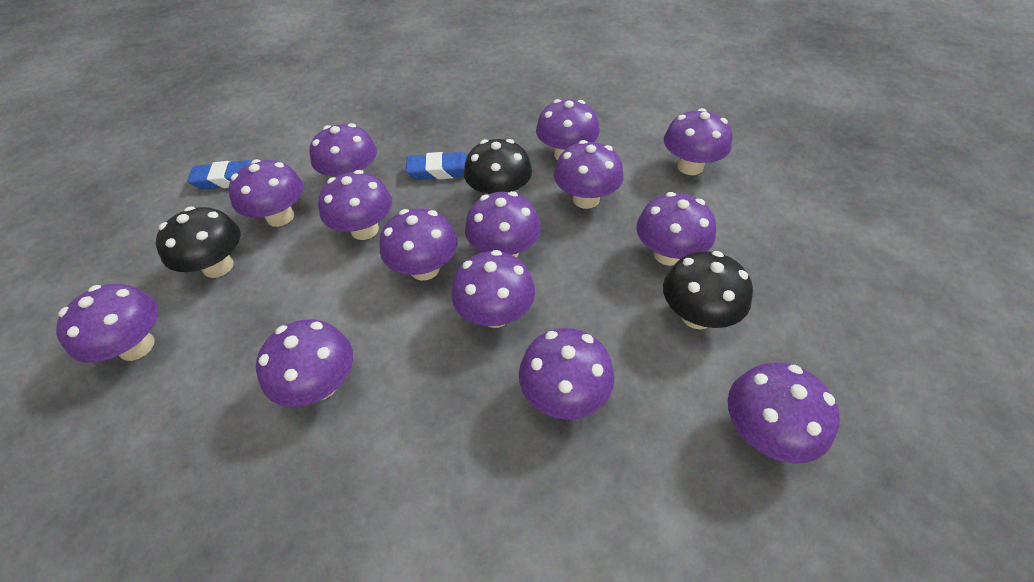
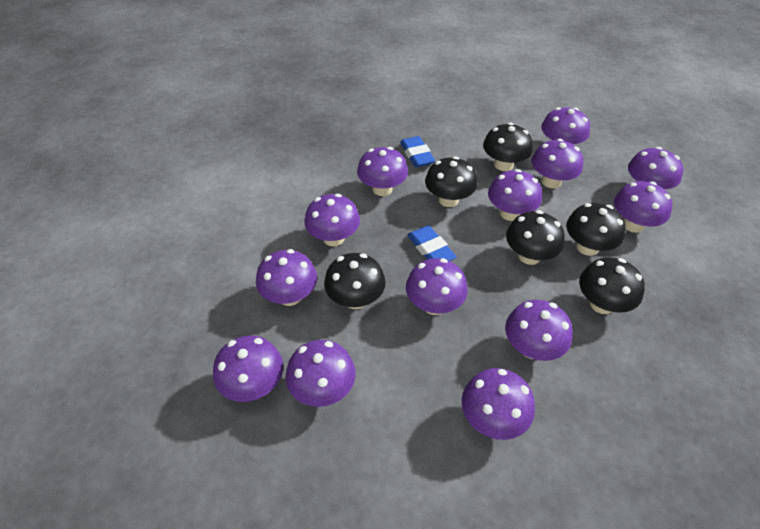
black mushroom: [156,207,240,278] [464,139,532,195] [663,251,753,329] = 3 -> [324,253,386,309] [425,156,477,207] [483,123,533,171] [506,210,565,265] [566,203,626,256] [579,257,645,314] = 6
purple mushroom: [56,284,158,362] [228,159,303,227] [256,319,353,407] [310,123,377,176] [318,170,392,240] [380,208,457,280] [451,250,535,328] [465,191,541,258] [519,328,614,419] [536,99,600,160] [554,140,624,209] [636,192,716,266] [664,108,732,175] [728,362,840,463] = 14 -> [213,336,283,402] [256,249,317,306] [286,340,356,407] [304,194,360,246] [357,147,408,196] [406,258,468,315] [461,368,535,440] [488,169,542,221] [505,300,573,361] [531,139,583,188] [541,107,590,144] [614,181,672,233] [628,147,683,189] = 13

